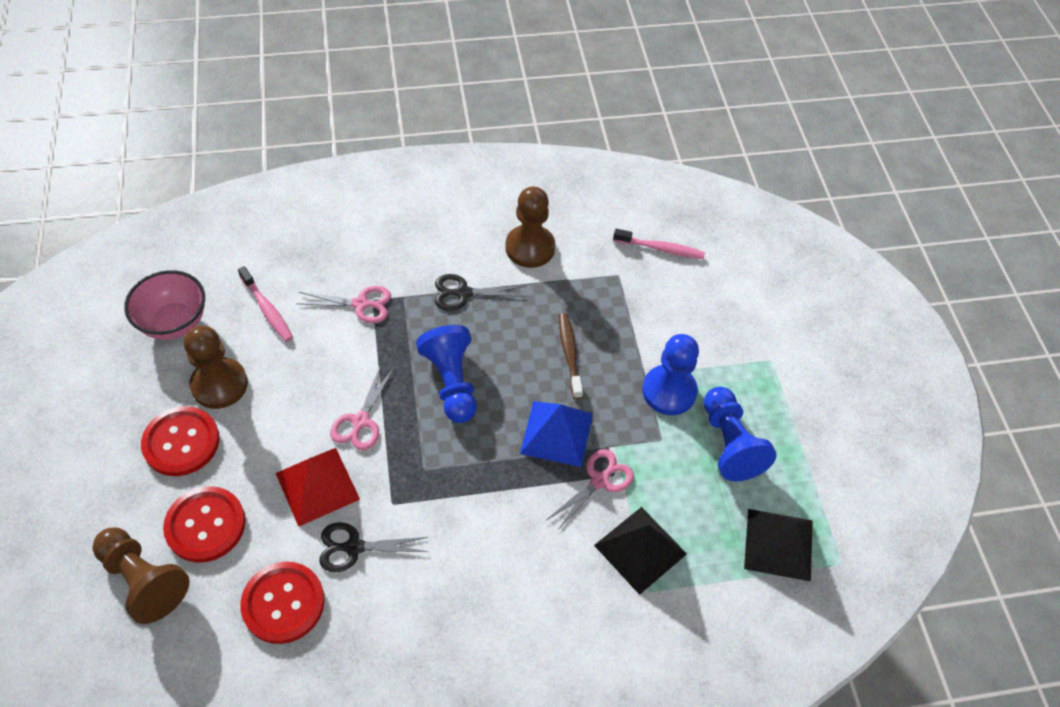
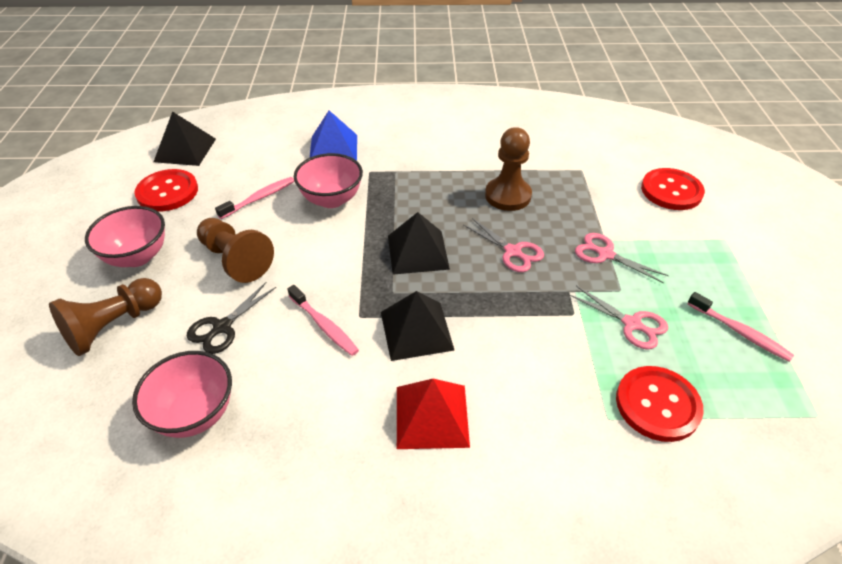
black pyramid: [594,507,687,595] [744,509,813,581] = 2 -> [154,111,216,166] [381,291,455,361] [388,212,450,275] = 3
black scissors: [319,522,428,572] [435,274,527,311] = 2 -> [187,282,276,354] = 1
blue pawn: [416,325,477,423] [642,334,699,415] [704,387,776,481] = 3 -> none = 0
brown toothbrush: [559,313,583,399] = 1 -> none = 0
pink bowl: [124,270,205,340] = 1 -> [85,206,165,267] [132,351,232,438] [294,153,363,208] = 3
pink toothbrush: [238,266,293,342] [613,229,705,259] = 2 -> [215,177,295,219] [288,285,359,356] [687,292,794,362] = 3

